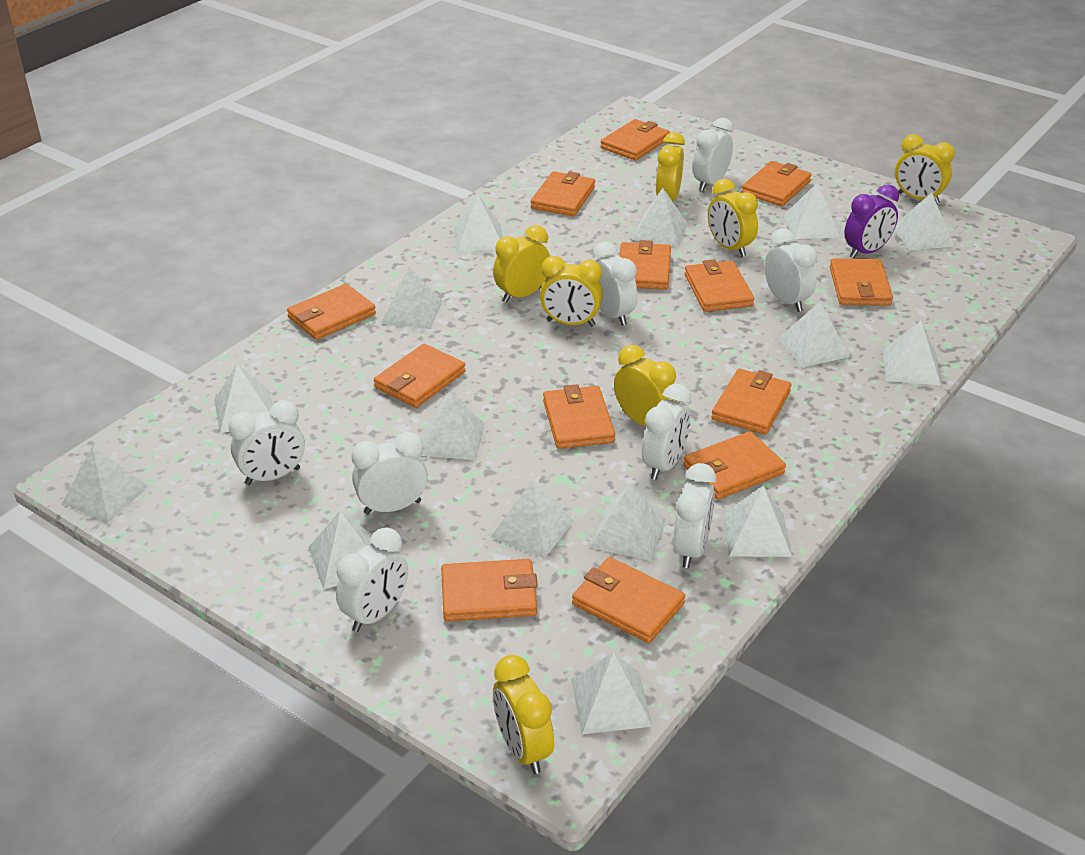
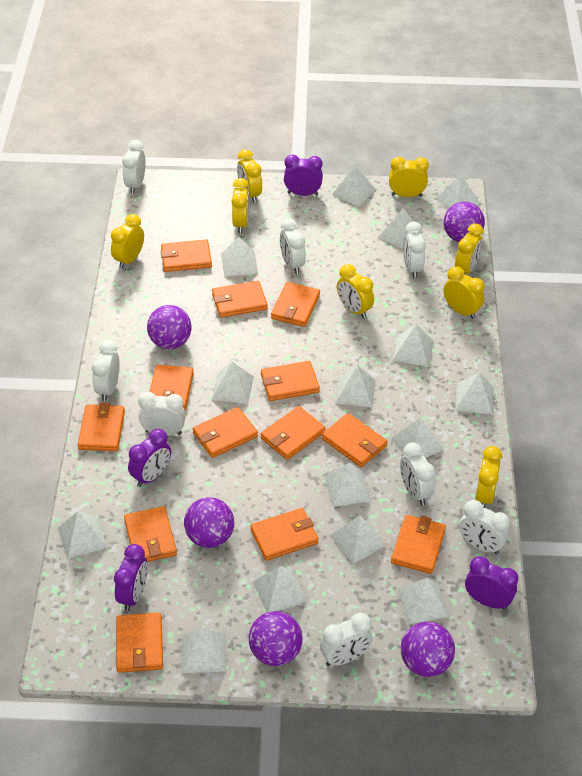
purple ball: none = 0 -> [147,305,192,349] [184,497,234,548] [249,611,302,666] [401,622,455,677] [444,202,485,242] = 5
purple clock: [844,184,899,259] = 1 -> [114,544,148,611] [128,429,171,487] [284,155,323,196] [465,556,518,610] = 4
yellow clock: [493,225,550,303] [493,655,554,774] [540,256,603,326] [614,345,678,426] [656,132,685,201] [708,179,758,257] [895,134,955,204] = 7 -> [111,214,144,269] [231,178,249,234] [237,149,262,203] [337,264,374,319] [389,157,429,197] [443,266,484,319] [455,223,484,274] [475,446,502,508] = 8

